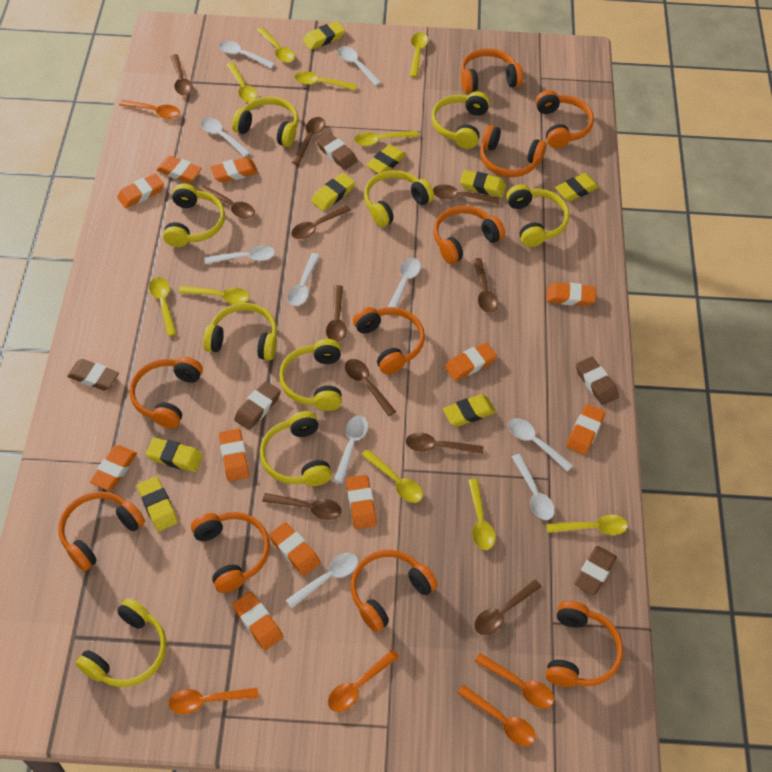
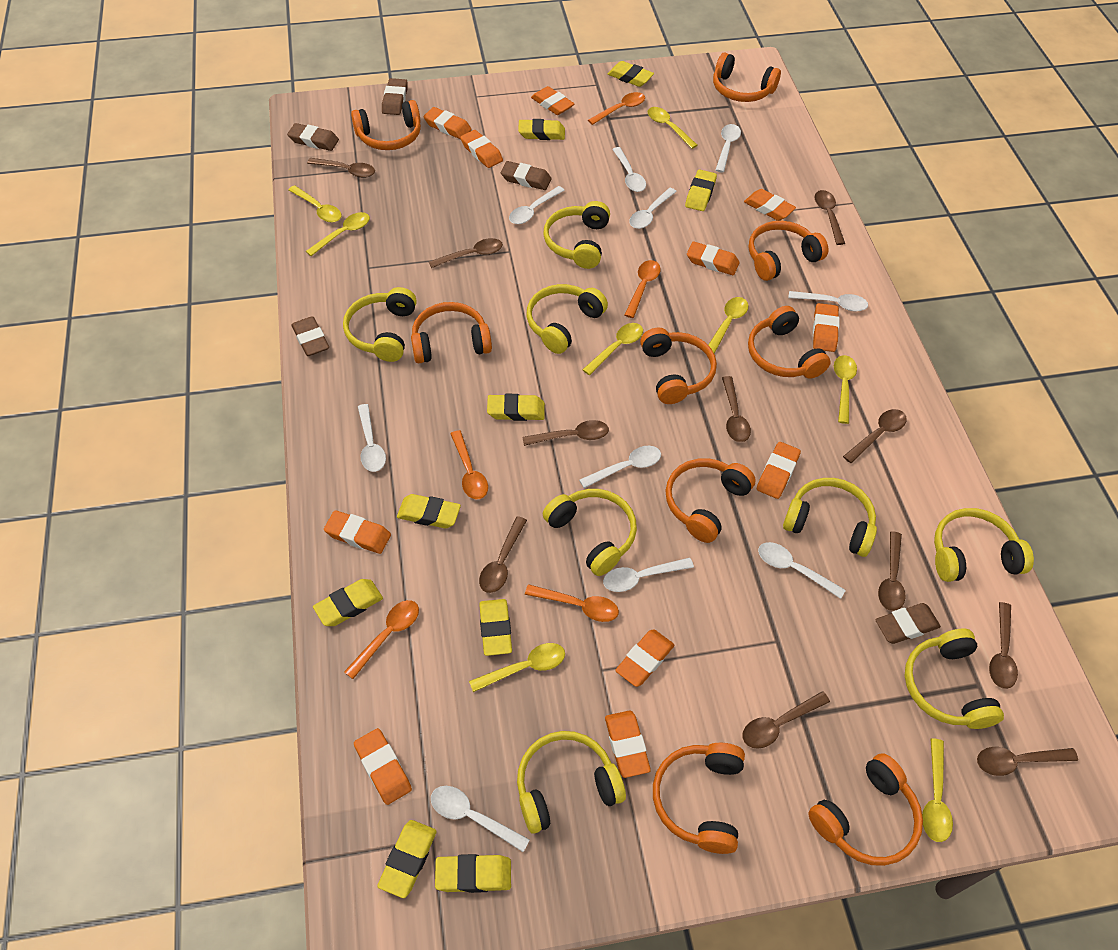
orange headphones: [59,491,145,571] [130,357,203,429] [191,512,270,593] [351,550,438,632] [353,307,425,374] [433,206,505,264] [461,48,523,93] [480,125,547,177] [535,90,594,148] [546,601,623,687] = 10 -> [351,100,421,150] [411,302,492,363] [640,328,717,404] [653,743,745,854] [666,458,756,543] [713,52,781,102] [748,306,831,379] [749,221,828,281] [808,753,923,866] = 9
yellow eraser: [137,476,178,532] [146,438,203,472] [303,21,345,50] [311,173,355,211] [366,144,406,174] [443,394,496,427] [460,170,506,197] [555,173,599,201] = 8 -> [313,579,383,626] [377,820,437,898] [397,494,461,528] [435,854,511,893] [479,599,512,656] [487,394,545,421] [518,119,565,140] [608,61,654,87] [685,170,717,211] = 9
yellow headphones: [76,598,166,687] [163,184,225,247] [203,303,277,361] [232,97,298,147] [260,411,332,486] [279,339,342,411] [364,170,434,227] [431,91,490,149] [506,184,569,247] = 9 -> [343,287,417,362] [517,731,626,834] [527,284,608,354] [543,201,610,269] [543,489,637,576] [783,478,877,557] [905,628,1004,729] [934,508,1034,582] = 8
yellow spoon: [149,277,177,336] [179,286,250,304] [226,62,257,102] [257,27,295,63] [294,71,357,90] [354,131,419,146] [362,449,423,503] [410,32,428,78] [468,479,496,550] [546,515,628,535] = 10 -> [288,185,342,223] [306,212,370,256] [469,643,565,692] [582,323,643,375] [647,107,698,149] [708,297,748,354] [834,355,857,424] [922,738,953,842] = 8

